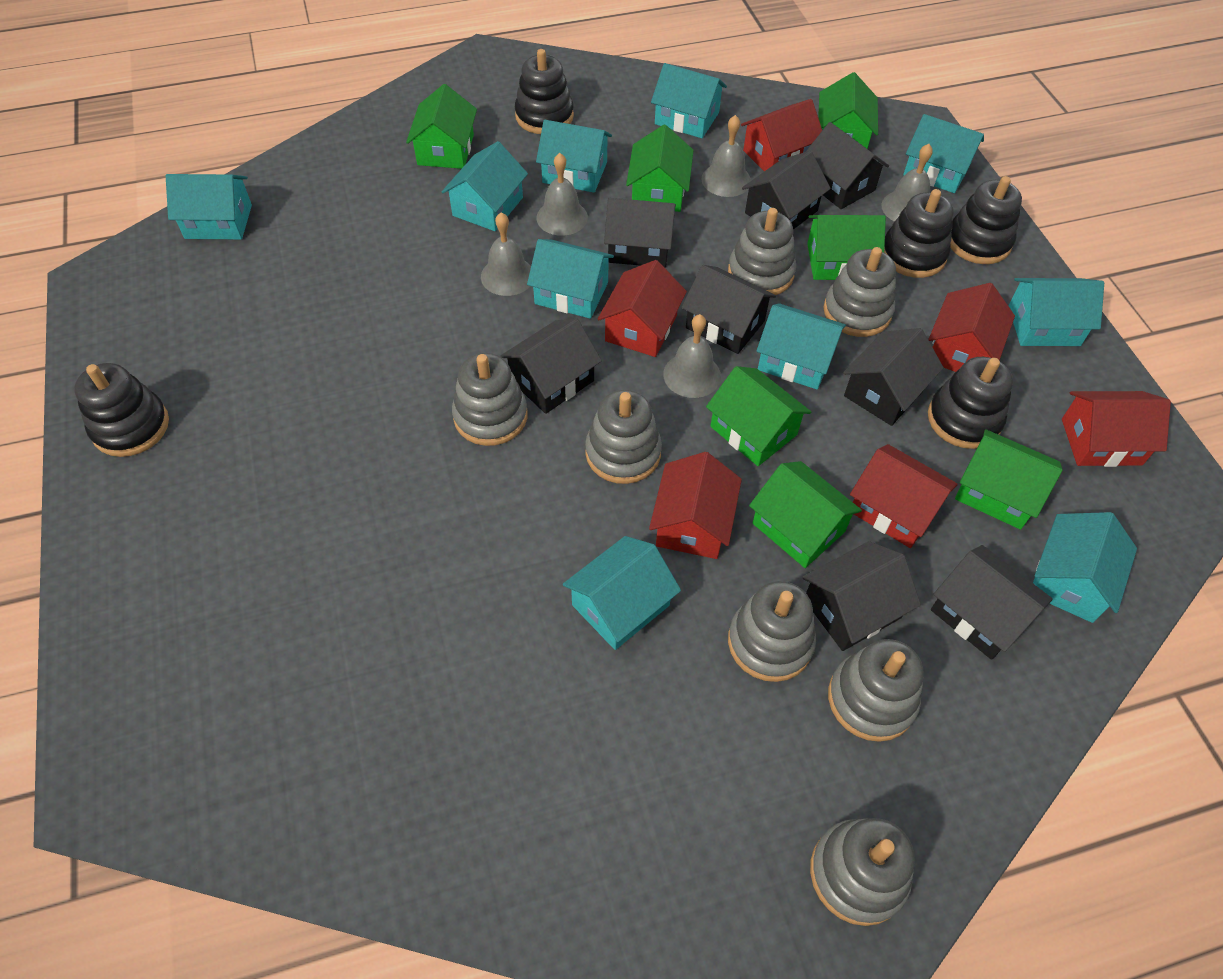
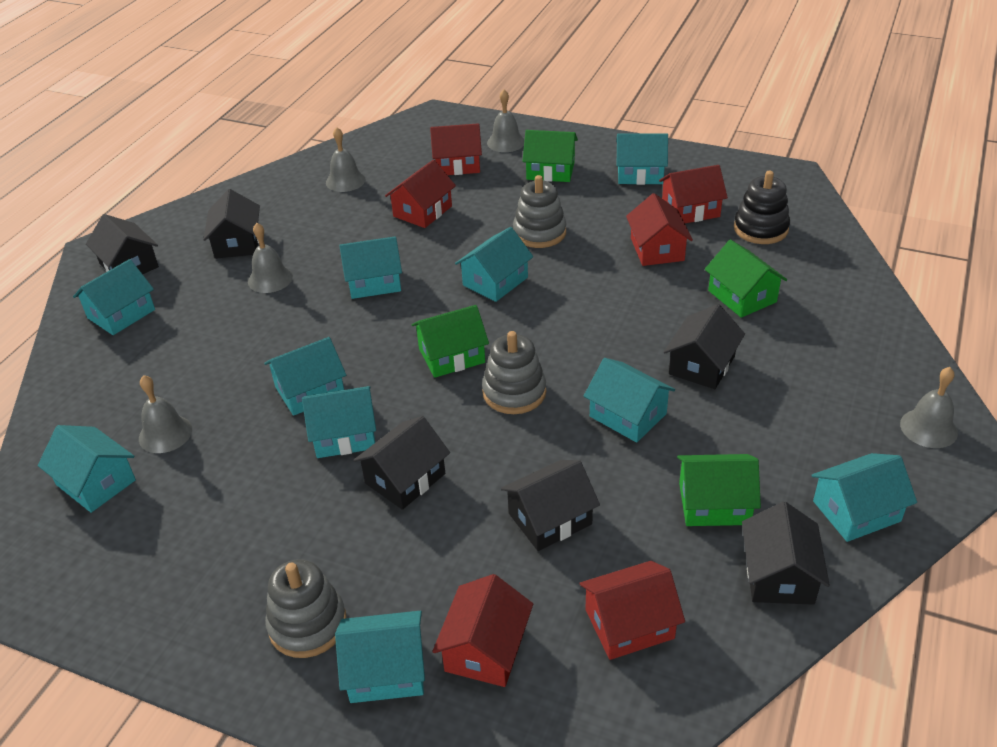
black house: [500,319,602,414] [604,198,676,268] [681,265,776,354] [742,151,831,229] [802,541,921,651] [806,122,889,209] [843,328,944,426] [931,545,1053,660] = 8 -> [86,214,159,274] [203,189,260,259] [353,416,450,510] [501,460,600,551] [664,304,745,389] [742,501,830,605] = 6
black stacking toy: [74,363,169,457] [515,49,574,134] [884,189,954,278] [928,357,1013,449] [950,176,1022,264] = 5 -> [734,171,790,244] = 1
green house: [406,84,477,169] [626,125,694,212] [706,366,811,466] [749,461,862,568] [807,215,886,280] [818,72,878,149] [955,429,1062,530] = 7 -> [411,305,489,378] [523,130,578,182] [677,454,761,526] [705,240,787,318] = 4
grey stacking toy: [452,353,527,446] [585,390,662,484] [728,208,796,295] [728,581,816,682] [810,818,915,926] [824,247,896,337] [828,639,924,742] = 7 -> [265,559,346,658] [482,331,546,414] [513,175,567,248] = 3

